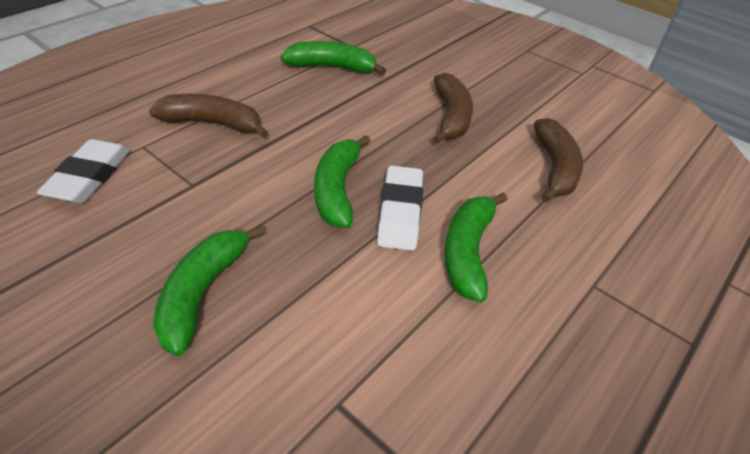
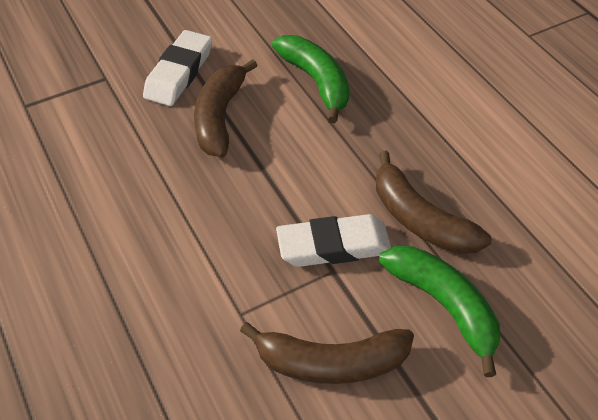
green banana: [153,225,265,356] [280,41,386,75] [314,135,370,228] [444,193,507,303] = 4 -> [272,35,349,123] [379,246,500,377] = 2

